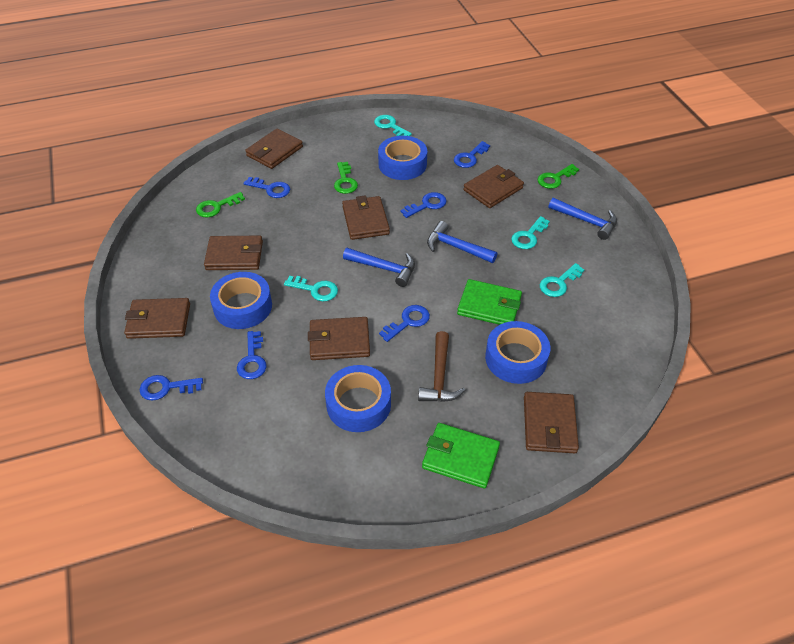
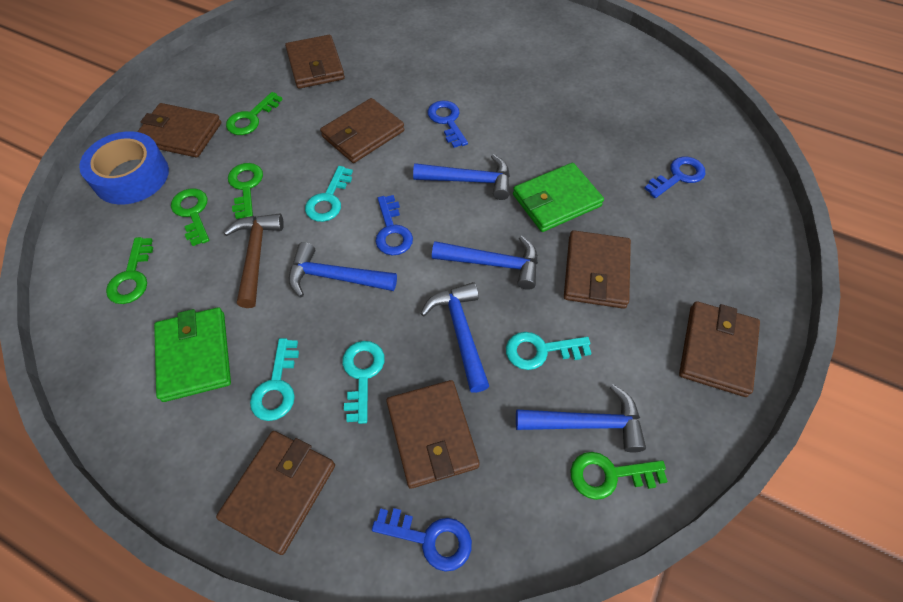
blue hammer: [343,248,415,287] [427,221,497,263] [549,198,617,240] = 3 -> [288,242,397,298] [413,154,510,200] [420,282,489,393] [432,236,538,290] [516,385,646,452] = 5
blue key: [140,375,203,401] [237,331,267,379] [244,177,290,198] [379,305,430,342] [400,192,446,218] [454,141,490,168] = 6 -> [372,508,472,572] [375,195,413,255] [427,101,468,148] [644,157,705,198] = 4
blue tape: [210,272,272,329] [325,365,391,432] [378,136,427,180] [485,321,550,384] = 4 -> [79,131,169,205] = 1
green key: [196,192,245,217] [334,162,358,194] [538,164,579,189] = 3 -> [106,237,153,304] [171,189,209,246] [226,92,283,135] [228,163,263,219] [570,452,668,500] = 5

